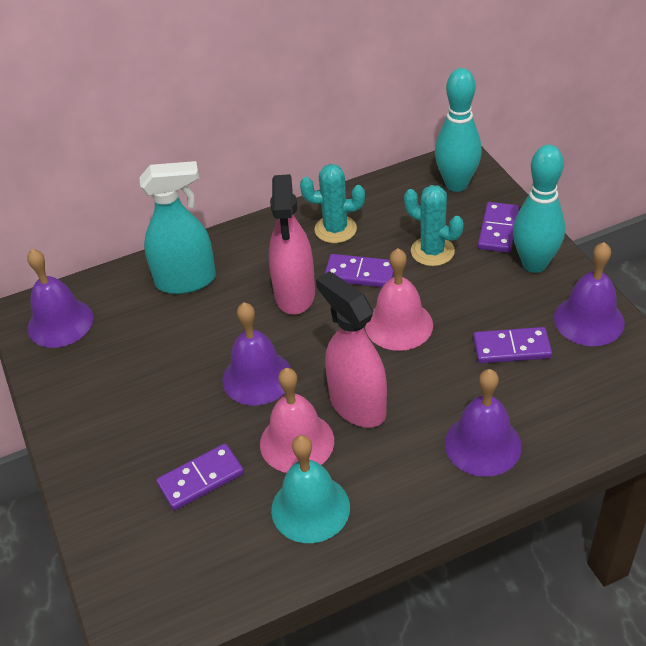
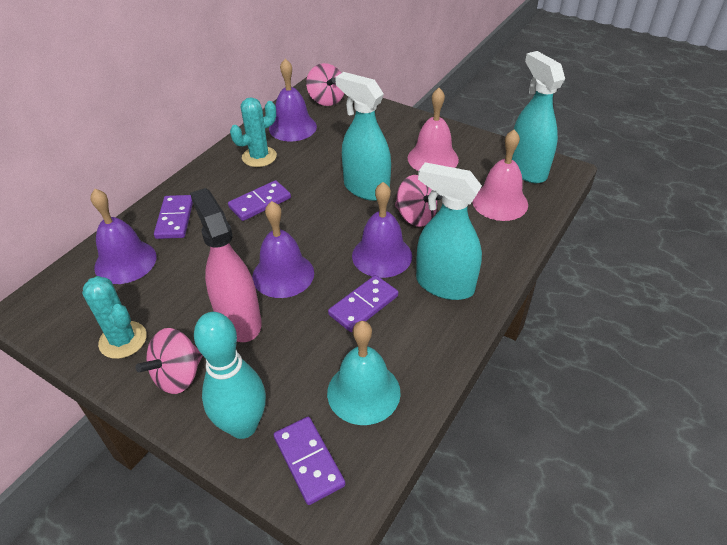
pink spinning top: none = 0 -> [136,328,203,394] [306,63,345,106] [395,175,442,227] = 3
pink spray bottle: [269,174,315,315] [316,271,387,428] = 2 -> [190,188,262,342] = 1
turquoise bowling pin: [435,68,482,192] [513,145,565,273] = 2 -> [194,312,266,439] = 1
turquoise spray bottle: [139,161,216,294] = 1 -> [335,72,391,201] [416,162,482,300] [512,51,565,183] = 3

